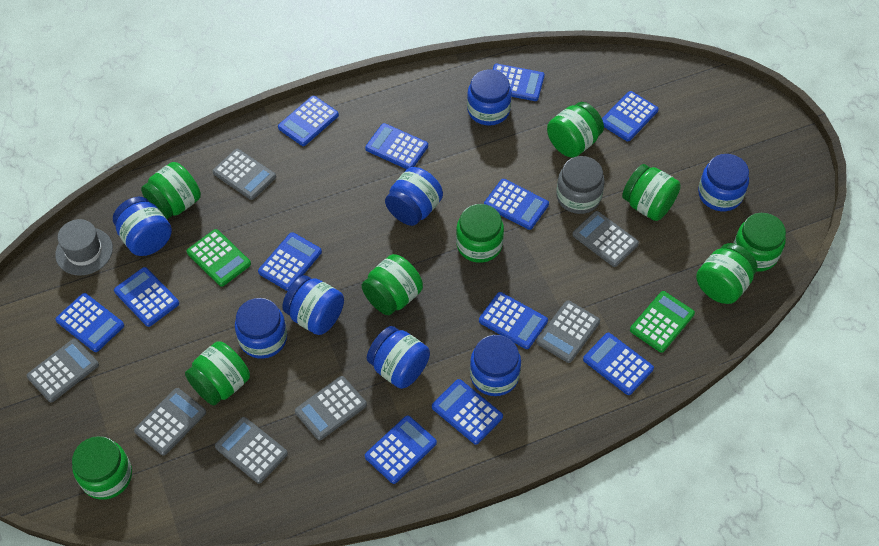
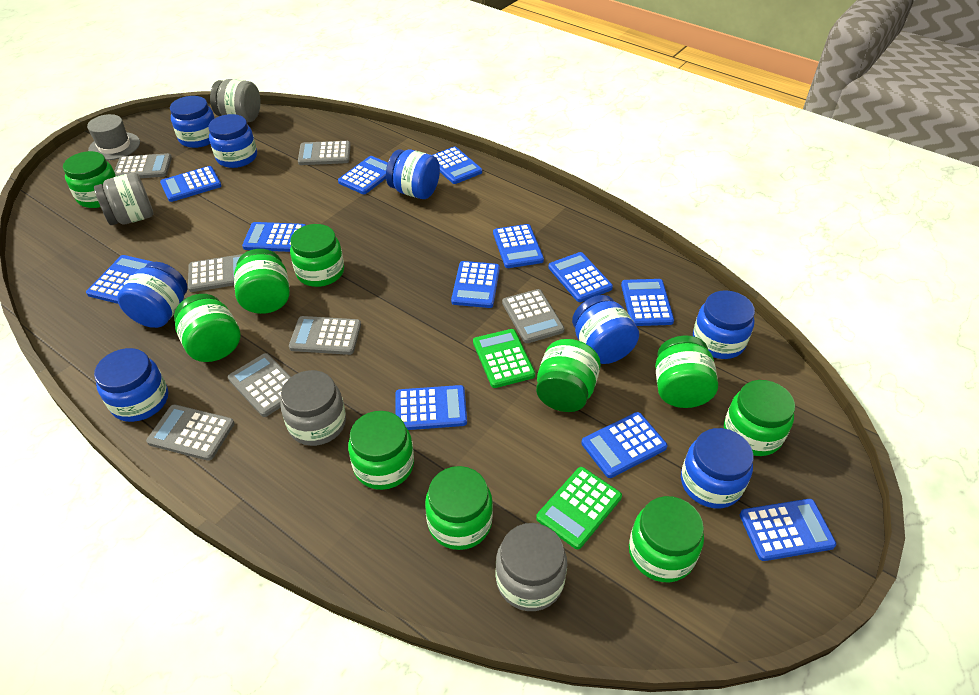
green jar: [72,436,132,500] [141,162,201,219] [185,341,250,406] [362,254,423,315] [456,204,504,263] [547,102,604,158] [622,164,681,221] [696,243,757,304] [734,213,786,272] = 9 -> [63,151,116,208] [174,294,241,362] [234,249,290,314] [290,224,344,287] [348,411,414,490] [425,466,493,550] [536,339,601,412] [629,496,704,582] [655,335,718,408] [724,380,795,456] = 10
grey jar: [556,156,605,214] = 1 -> [94,173,154,225] [210,79,261,122] [280,370,346,446] [496,523,567,611] = 4

